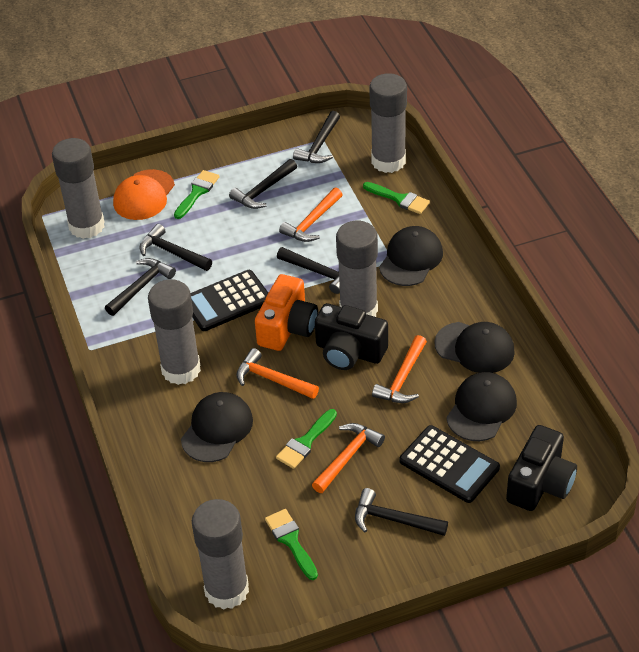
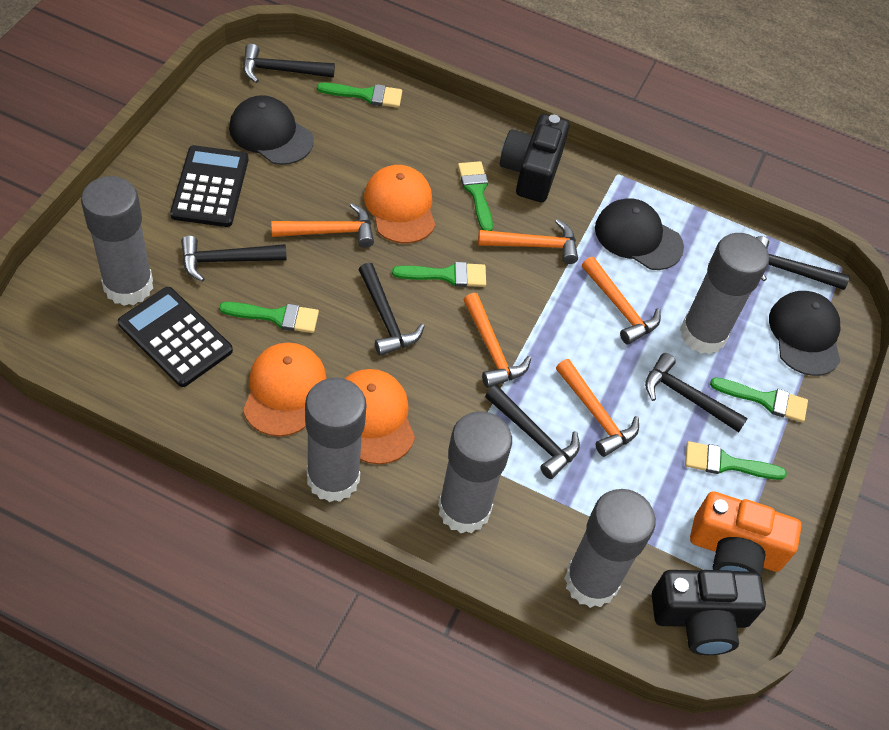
black cap: [181,392,253,462] [379,226,443,286] [434,322,515,373] [446,372,517,441] = 4 -> [229,95,314,165] [595,198,684,270] [769,291,840,376] = 3
green brush: [174,170,220,219] [265,509,318,580] [276,409,337,469] [363,182,430,214] = 4 -> [219,302,319,333] [317,83,402,108] [392,262,486,287] [458,161,493,231] [685,441,786,480] [710,377,808,423] = 6
orange cap: [113,169,175,220] = 1 -> [243,342,327,437] [345,369,415,464] [364,165,435,243] = 3
orange hammer: [236,348,319,399] [279,188,343,242] [312,423,385,493] [372,335,427,403] = 4 -> [271,203,374,248] [464,293,531,388] [478,219,578,264] [556,359,639,457] [582,257,661,345] = 5

